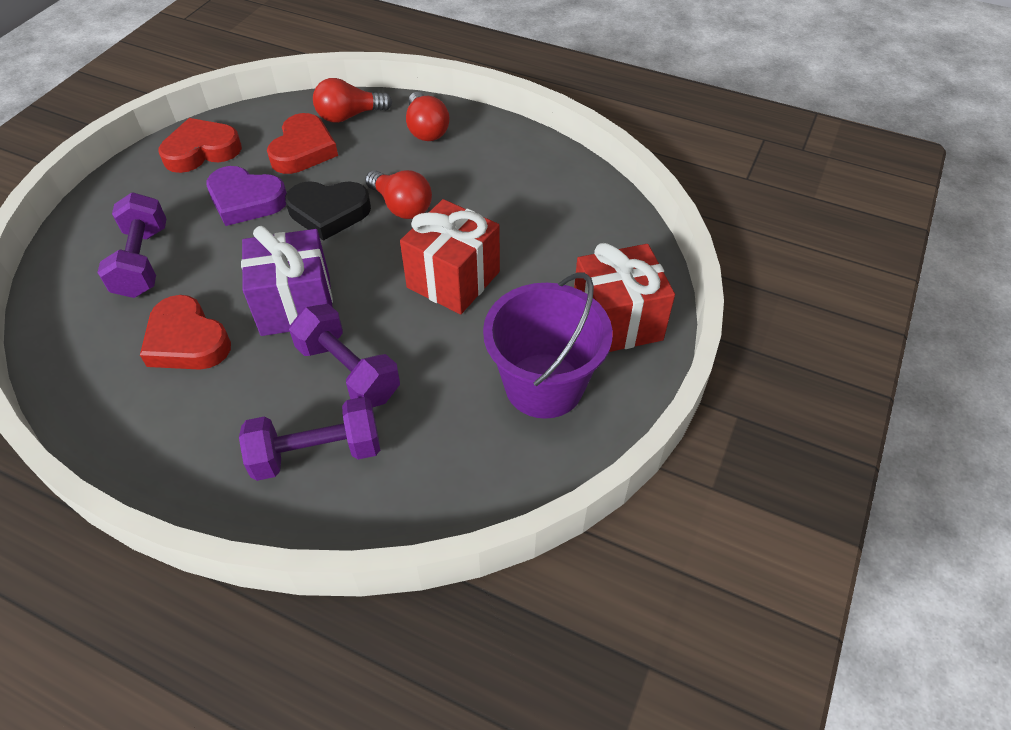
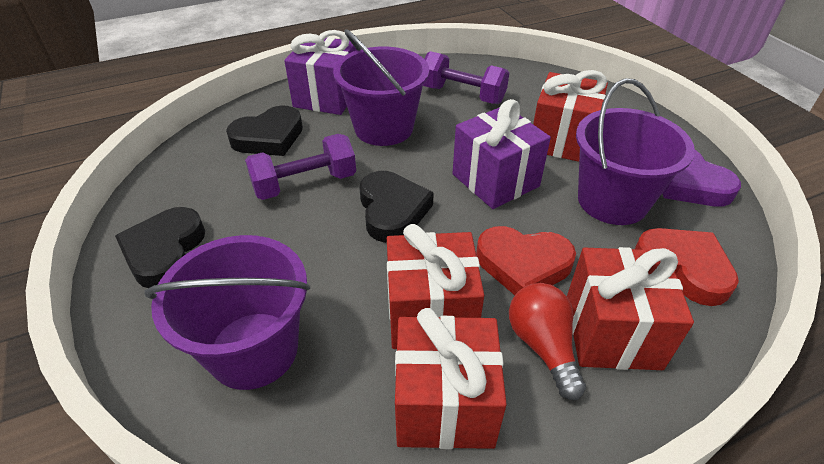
black heart: [285,181,371,241] = 1 -> [115,207,205,288] [226,106,303,156] [359,171,434,243] = 3
purple bucket: [483,273,613,419] = 1 -> [144,235,310,390] [333,29,429,146] [576,78,695,225] = 3
purple dumbbell: [97,193,167,298] [239,397,380,481] [289,304,400,408] = 3 -> [245,134,356,200] [423,51,509,104] = 2
purple gift: [241,226,333,336] = 1 -> [284,30,357,115] [452,99,551,209] = 2
red gift: [400,199,500,315] [574,243,675,352] = 2 -> [387,224,484,349] [395,308,507,449] [533,70,608,162] [567,247,694,370] = 4
red heart: [140,295,231,370] [159,118,242,173] [267,113,338,174] = 3 -> [476,226,576,295] [635,228,739,306] = 2
red light bulb: [313,78,392,123] [365,170,432,219] [406,92,450,141] = 3 -> [509,283,586,400] = 1

